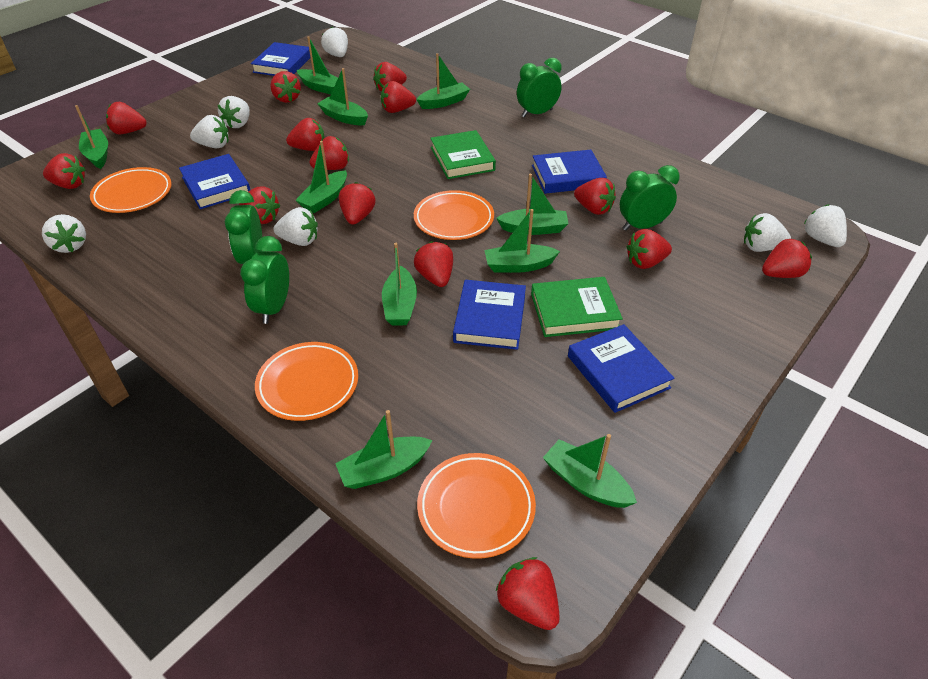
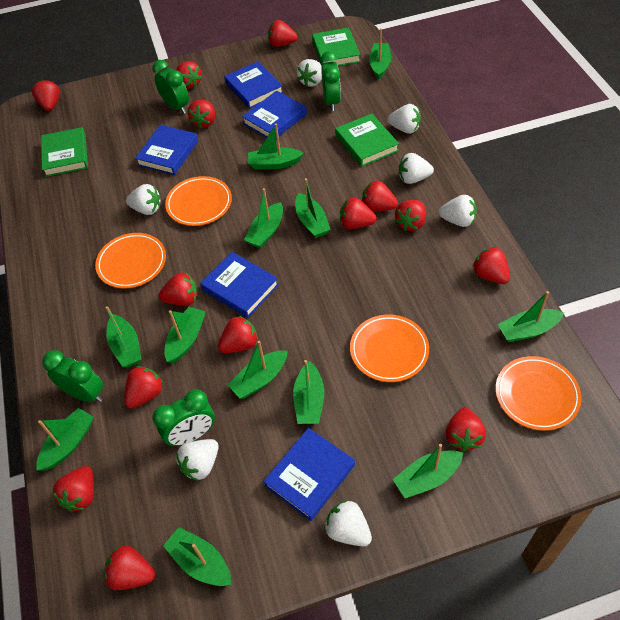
green boat: [75,105,108,169] [295,141,347,213] [297,36,338,94] [317,68,368,125] [335,410,432,489] [382,243,417,326] [416,53,470,109] [484,209,560,273] [496,174,569,235] [543,434,637,508] = 10 -> [36,408,94,471] [106,306,142,367] [163,527,232,586] [164,307,206,363] [228,341,288,399] [244,188,283,248] [248,124,304,169] [293,360,324,424] [295,178,331,238] [369,28,391,80] [392,444,463,498] [498,291,564,342] = 12
green book: [430,130,496,179] [531,277,623,337] = 2 -> [41,127,88,177] [312,27,360,66] [335,114,399,167] = 3

